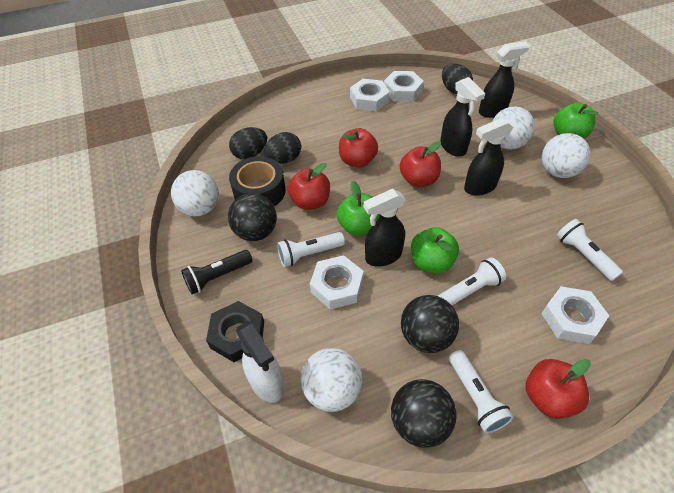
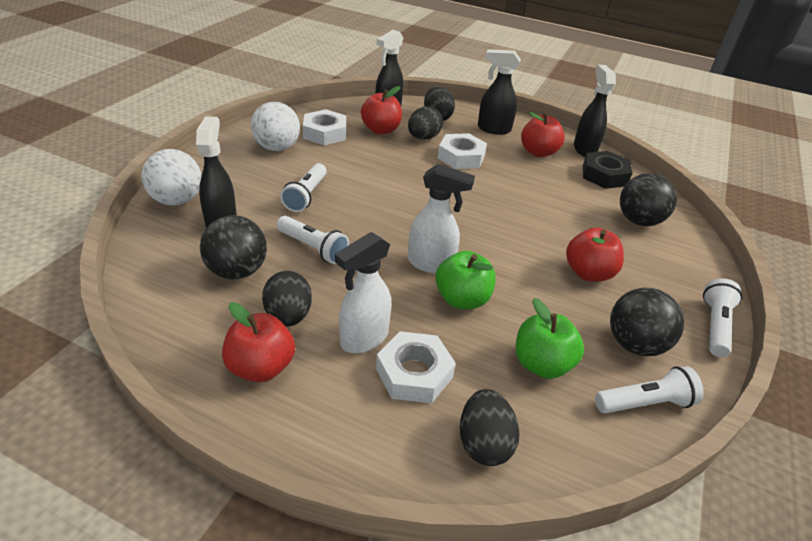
black egg: [229,127,267,159] [264,132,301,164] [442,64,473,94] = 3 -> [262,271,312,326] [408,106,443,140] [424,87,455,121] [460,389,520,466] = 4
black flashlight: [181,250,253,294] = 1 -> none = 0
black tape: [229,156,286,206] = 1 -> none = 0
green apple: [337,181,380,236] [411,227,459,273] [554,103,598,139] = 3 -> [436,251,496,309] [516,298,584,379] = 2
white ball: [171,170,219,216] [301,348,362,412] [492,106,535,150] [542,133,591,178] = 4 -> [141,149,201,206] [251,102,300,151] = 2
white nut: [310,255,364,309] [350,79,390,111] [384,71,424,102] [541,286,609,344] = 4 -> [303,109,346,145] [376,331,456,403] [438,133,487,169] = 3
white spray bottle: [236,321,284,403] = 1 -> [335,232,391,353] [408,164,475,274] = 2

